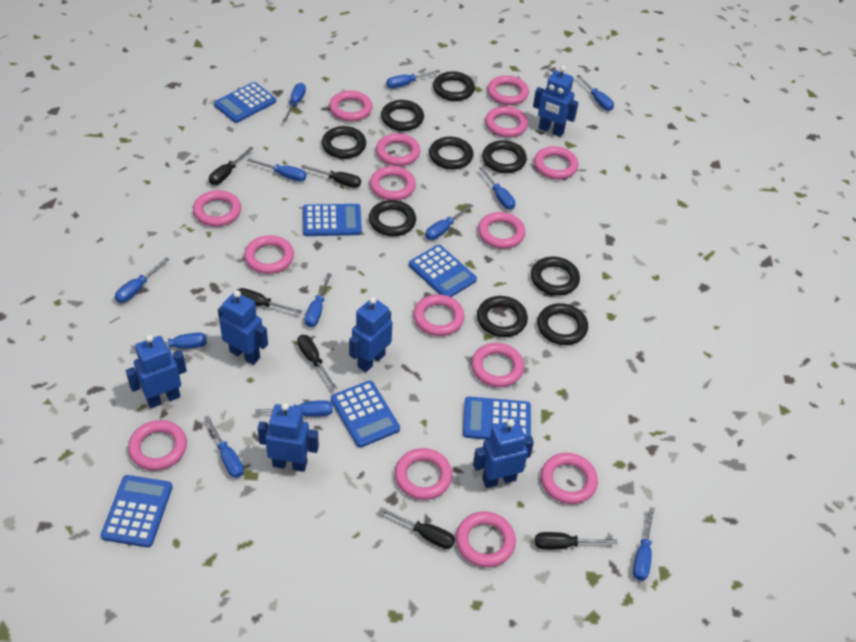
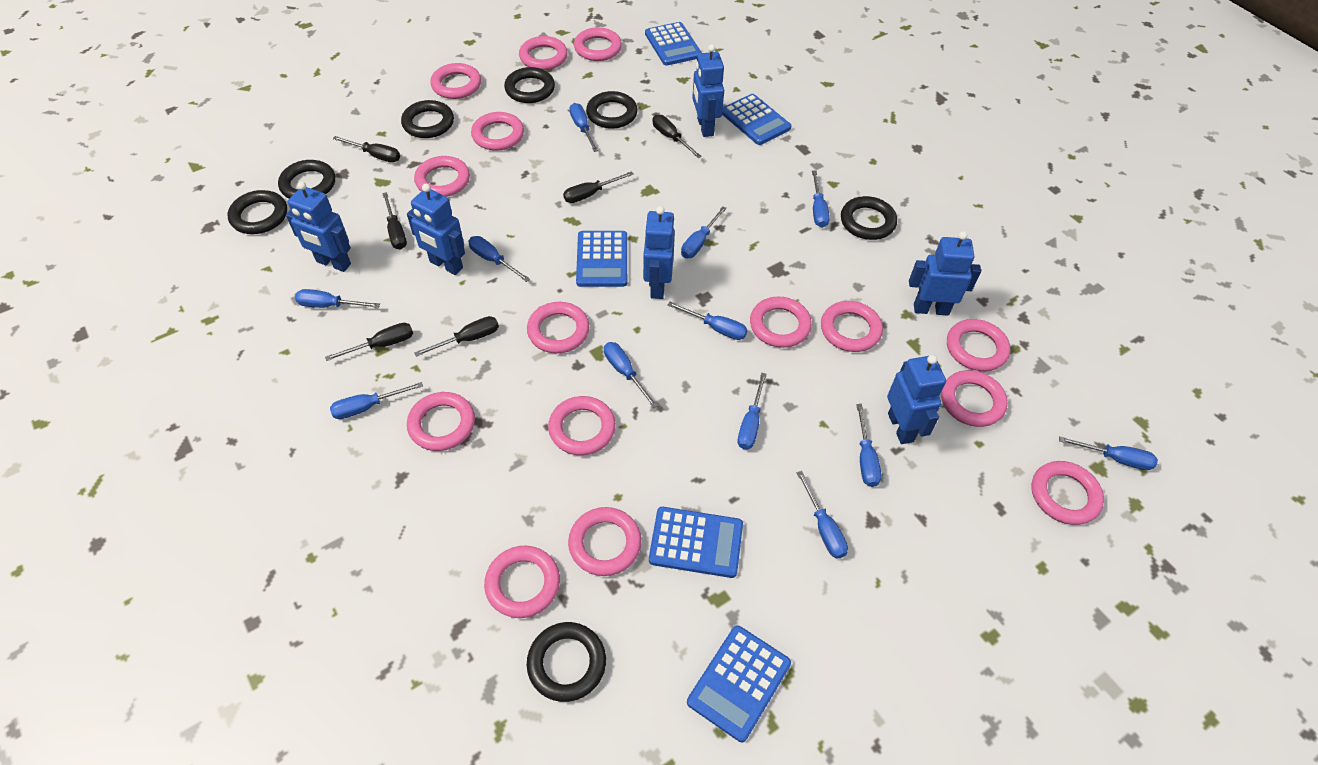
black ring: [322,126,366,159] [369,200,416,236] [381,100,424,131] [429,137,474,169] [433,71,475,101] [477,296,528,337] [482,140,527,173] [531,257,580,296] [537,303,588,345] = 9 -> [228,190,287,234] [278,160,335,199] [401,100,454,138] [504,67,555,103] [527,622,606,702] [586,91,638,129] [841,196,897,240] = 7
blue calculator: [101,475,173,547] [214,82,276,123] [303,204,362,236] [331,380,400,448] [409,245,477,297] [463,397,531,439] = 6 -> [576,231,627,287] [645,22,702,66] [649,507,743,578] [687,625,791,742] [722,94,792,145] = 5

